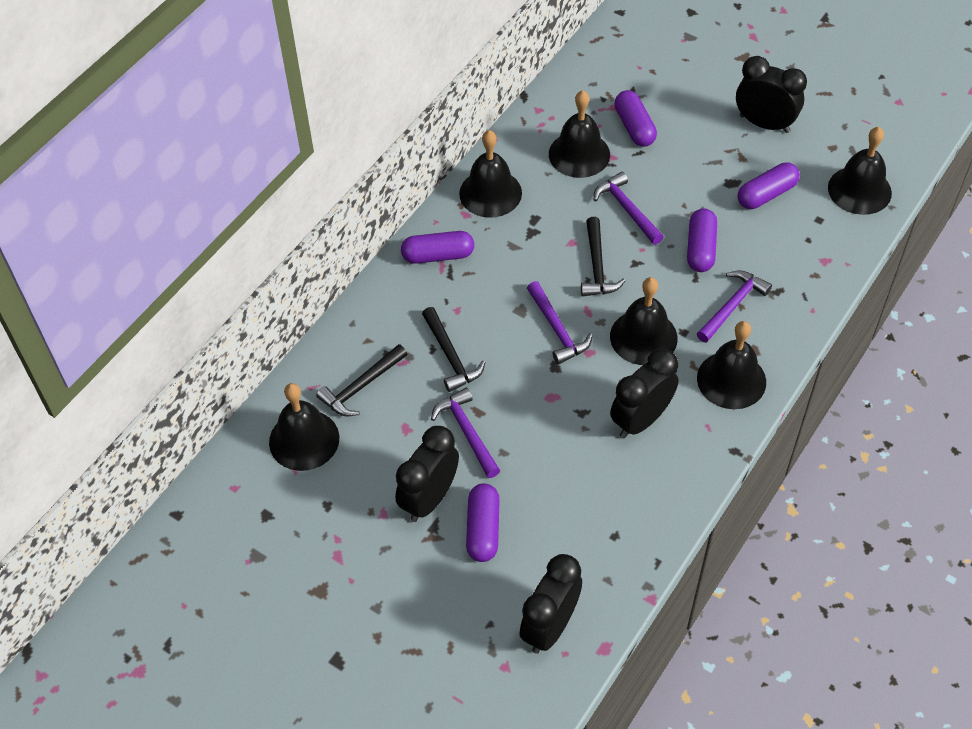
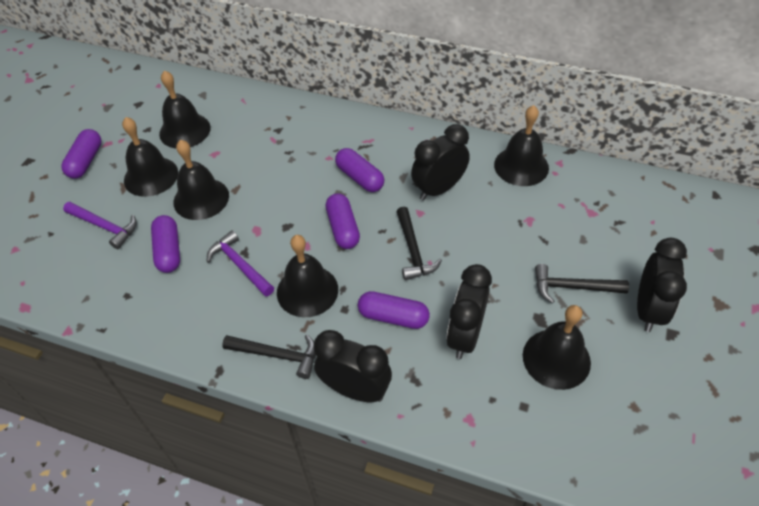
purple hammer: [431,388,500,478] [527,281,593,364] [594,172,664,245] [697,270,772,343] = 4 -> [63,202,137,249] [207,230,274,297] = 2

